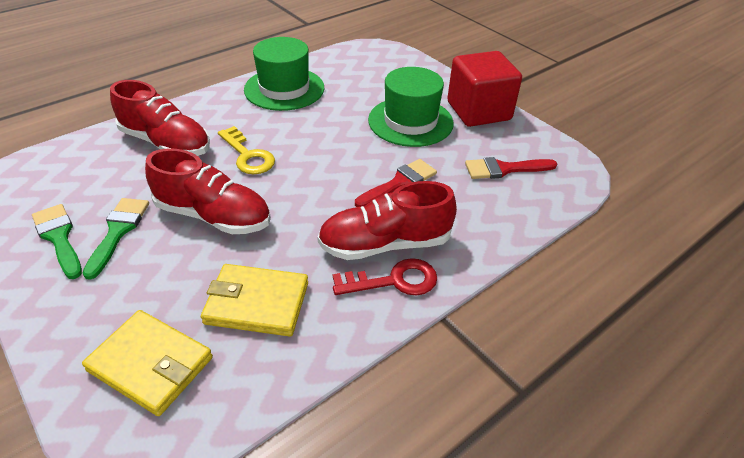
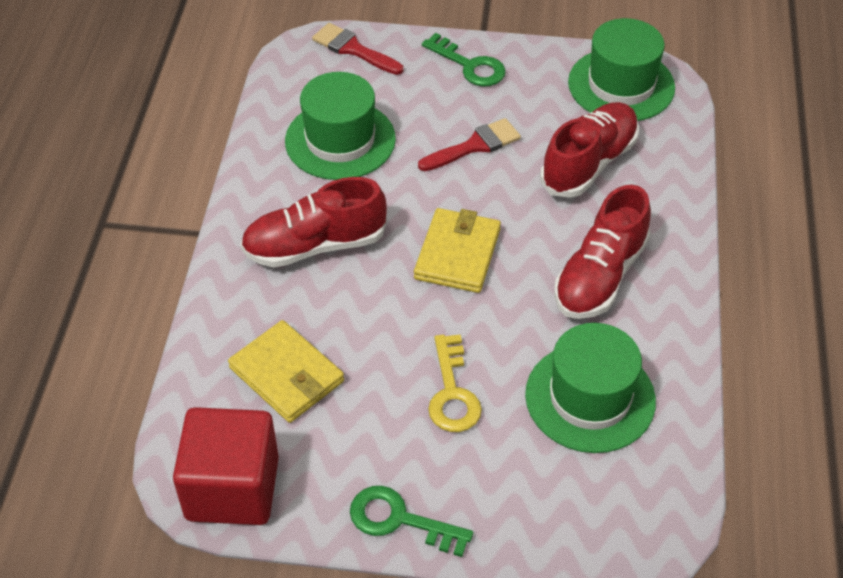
green brush: [32,204,82,279] [82,198,149,280] = 2 -> none = 0
green hat: [244,37,324,111] [368,67,454,147] = 2 -> [285,72,396,180] [525,323,656,453] [568,18,675,121] = 3
green key: none = 0 -> [350,486,473,557] [422,33,506,87] = 2
red key: [333,258,437,296] = 1 -> none = 0

